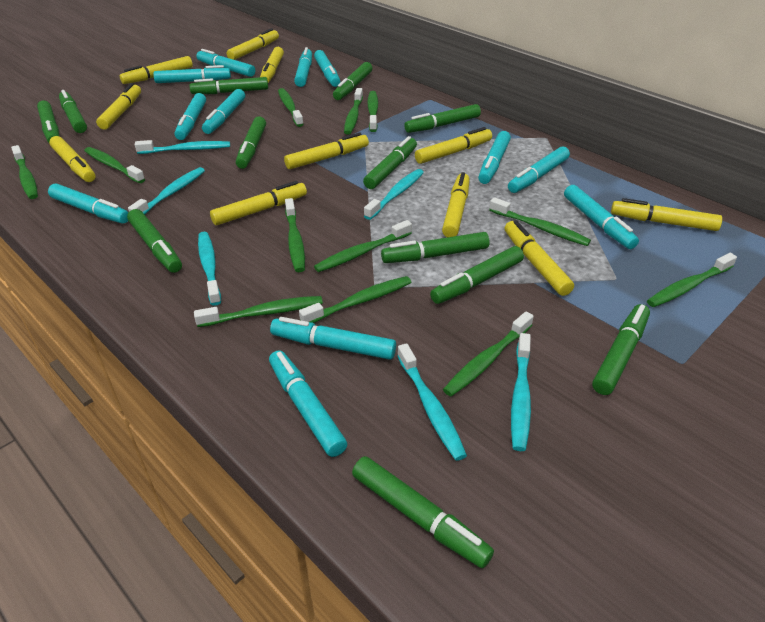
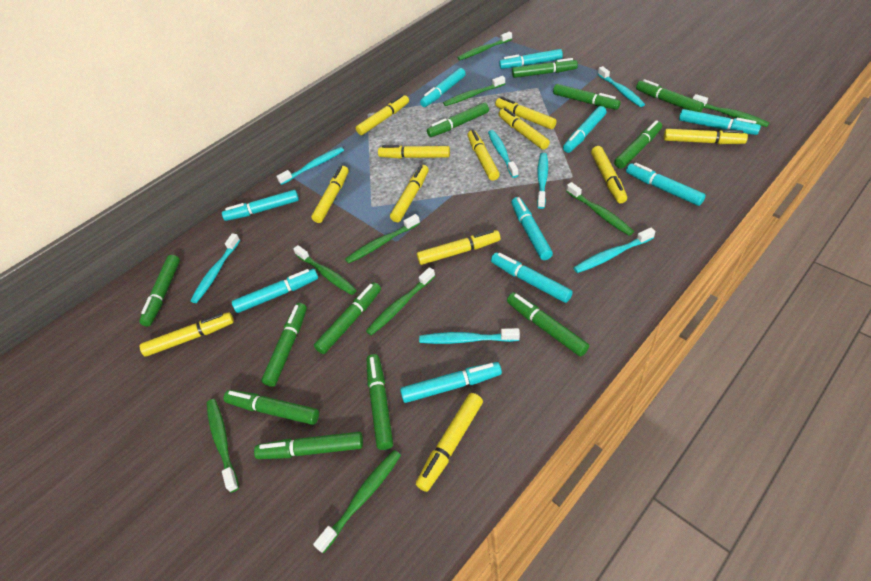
green toothbrush: [11,145,38,199] [84,147,145,183] [194,296,323,327] [278,88,304,127] [285,198,305,272] [299,276,411,323] [314,220,412,272] [344,88,363,135] [367,91,378,132] [443,311,534,396] [489,197,591,246] [647,253,737,307] = 12 -> [207,399,239,493] [293,245,357,295] [313,450,401,553] [345,214,420,264] [366,267,435,335] [443,76,505,106] [457,31,512,60] [566,182,634,236] [693,94,770,127] = 9
turquoise marker: [48,184,129,224] [153,65,231,83] [175,93,206,140] [196,49,255,77] [202,89,245,134] [269,350,347,457] [270,317,396,360] [294,47,312,87] [314,50,340,87] [478,131,511,184] [508,146,570,193] [564,185,639,249] = 12 -> [222,190,299,221] [232,269,318,313] [400,362,502,403] [420,68,466,107] [491,253,573,303] [499,49,563,69] [511,197,553,260] [563,106,606,153] [626,163,706,206] [679,109,761,135] = 10
turquoise toothbrush: [128,167,205,215] [135,140,230,154] [198,232,221,306] [364,169,424,220] [397,343,467,461] [511,333,531,451] = 6 -> [191,233,240,303] [276,147,344,185] [419,328,520,344] [488,130,519,178] [537,153,548,209] [574,227,655,273] [598,66,645,107] = 7
yellow marker: [49,136,96,182] [96,83,141,130] [120,56,193,84] [210,181,307,225] [227,28,279,60] [260,47,284,83] [284,132,369,169] [415,127,492,164] [442,172,469,237] [505,220,574,296] [611,198,722,231] = 11 -> [140,312,234,357] [311,166,349,223] [356,94,409,135] [378,145,450,159] [390,165,429,222] [416,393,483,492] [417,230,501,265] [467,130,500,181] [495,97,557,129] [499,108,550,150] [591,146,627,203] [664,129,748,144] = 12

